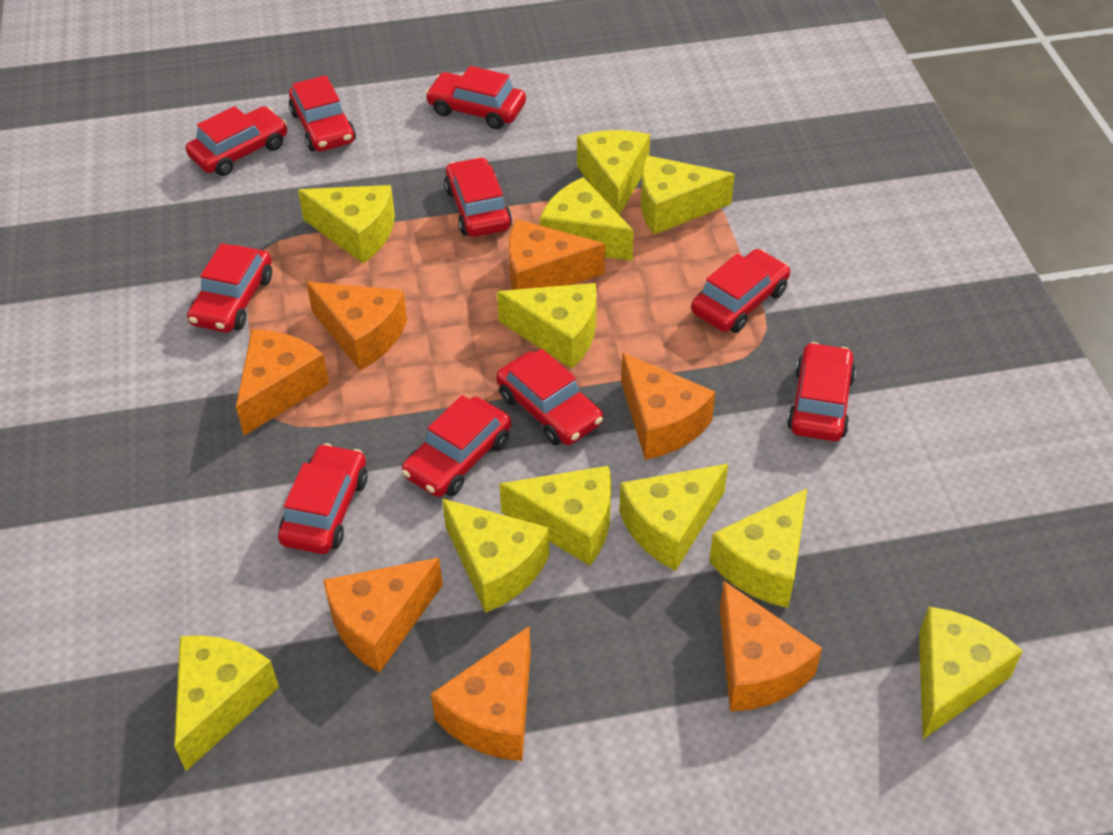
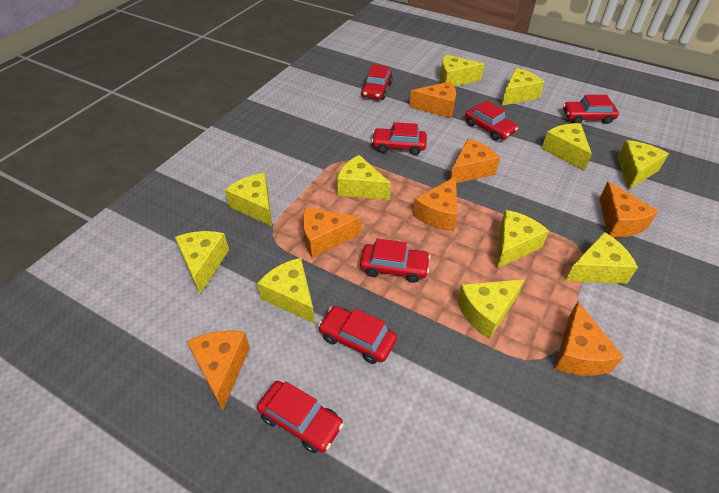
red car: [186,106,287,176] [187,243,272,333] [278,443,368,554] [289,75,356,151] [402,395,511,497] [425,66,526,129] [444,157,512,237] [496,349,603,445] [691,249,790,333] [787,342,856,441] = 10 -> [257,381,344,453] [318,306,397,364] [360,238,431,283] [361,64,393,100] [372,122,427,155] [465,101,518,141] [563,95,619,124] = 7

